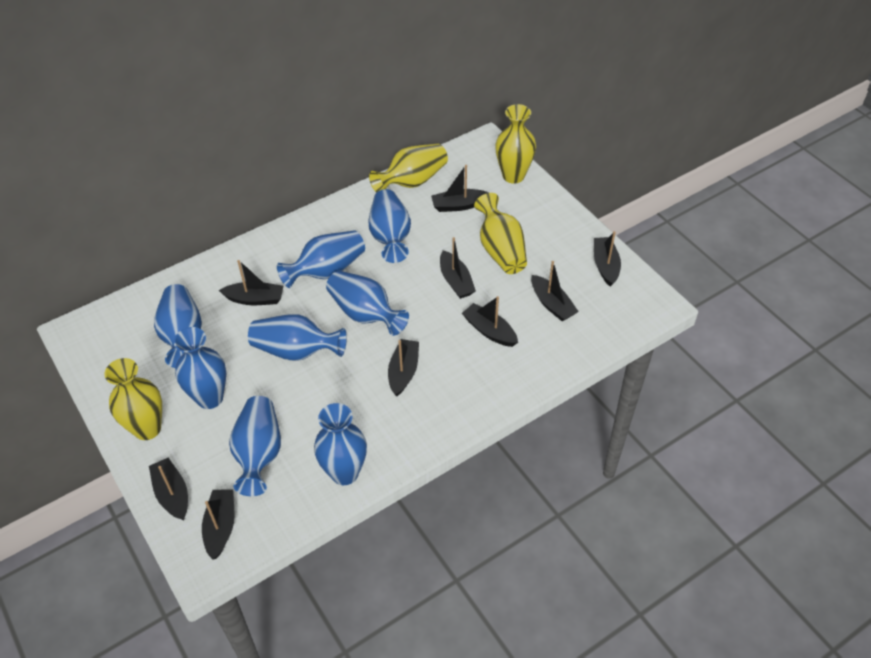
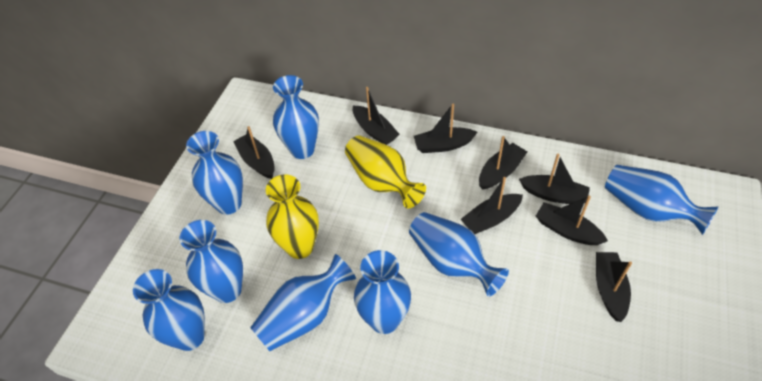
black boat: [149,458,188,520] [202,489,235,560] [219,260,283,305] [388,339,419,396] [431,165,488,212] [440,237,476,299] [462,296,518,347] [531,261,579,321] [594,231,621,287] = 9 -> [233,126,275,179] [353,87,399,145] [414,104,478,153] [461,177,523,234] [479,136,527,190] [519,154,590,204] [536,196,608,245] [596,252,632,322] = 8
yellow vase: [105,358,162,440] [369,144,448,193] [474,193,527,274] [495,104,536,184] = 4 -> [266,175,319,259] [345,135,426,209] = 2

